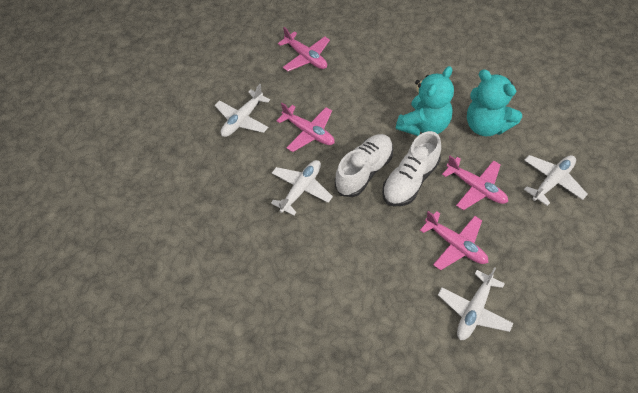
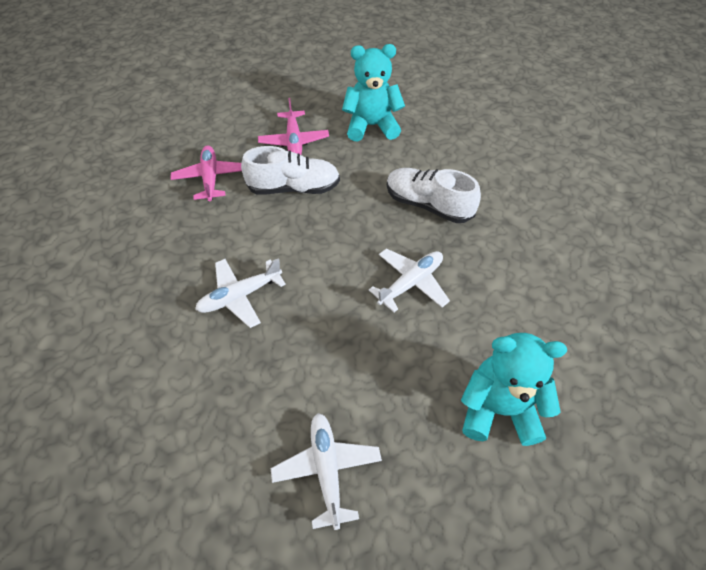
pink plane: [277,103,335,152] [278,27,330,71] [420,211,488,270] [442,156,508,210] = 4 -> [171,145,242,201] [258,98,329,155] = 2
white plane: [215,84,270,137] [271,160,333,216] [438,267,514,340] [524,155,588,206] = 4 -> [195,258,286,328] [271,413,382,530] [369,249,450,312] = 3

